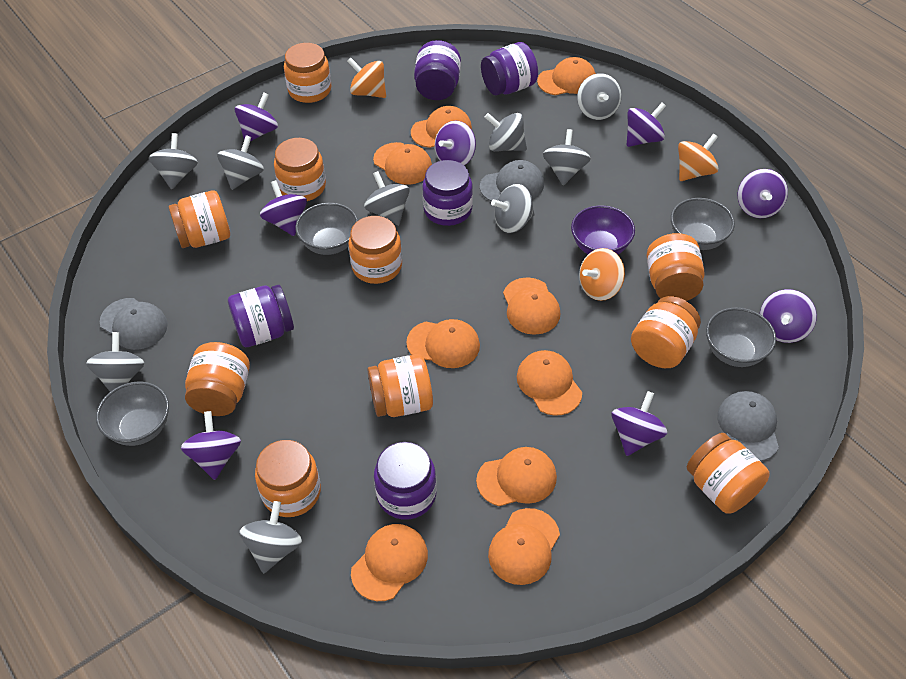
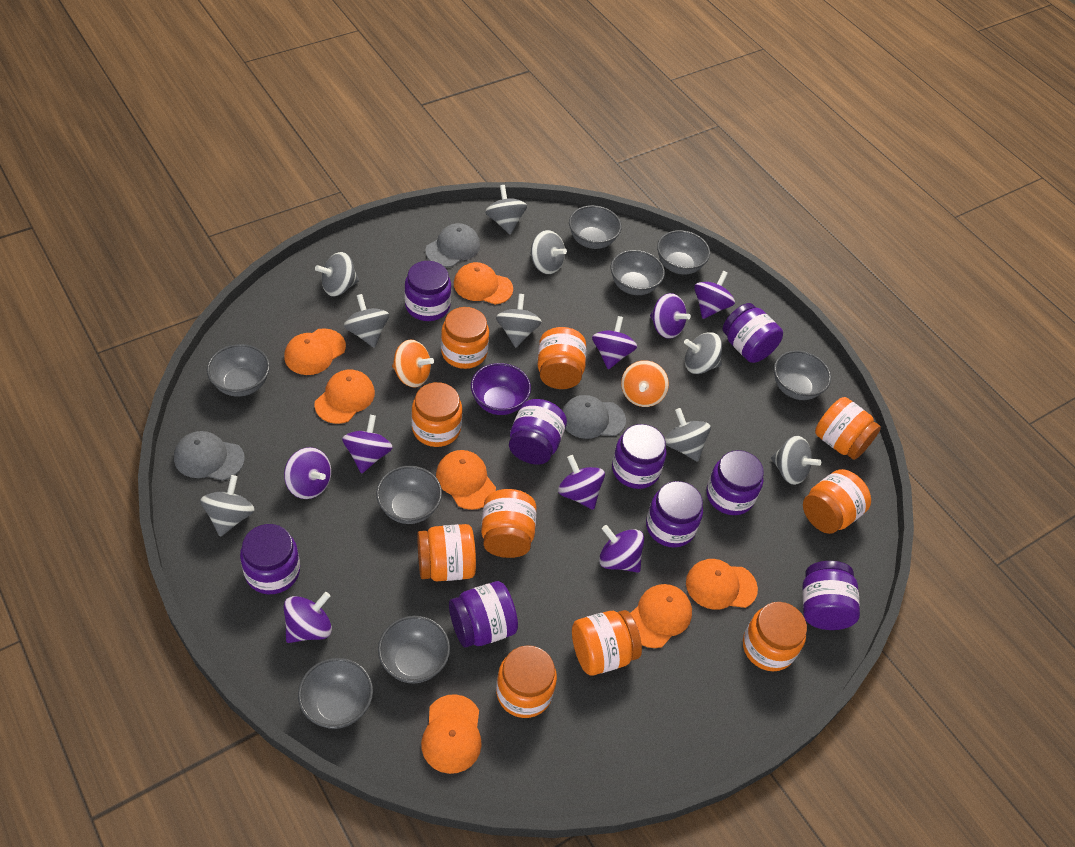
grey bowl: [96,382,169,446] [295,203,358,255] [671,198,735,250] [706,307,776,367] = 4 -> [207,344,270,397] [298,658,373,729] [376,466,442,524] [378,616,450,683] [569,205,622,249] [611,250,665,295] [657,230,710,275] [774,350,831,400] = 8
orange cap: [351,524,428,601] [373,142,432,185] [406,319,480,368] [411,106,472,148] [476,447,557,506] [488,508,560,585] [503,277,560,335] [517,350,582,416] [537,57,596,95] = 9 -> [284,328,346,375] [314,370,375,424] [421,694,482,774] [436,450,496,510] [454,262,513,305] [630,584,692,648] [686,559,758,610] = 7
orange spinning top: [347,58,386,98] [579,248,625,301] [678,134,719,181] = 3 -> [392,340,434,387] [621,360,669,407] = 2
purple jar: [228,285,294,347] [374,442,437,519] [414,40,461,100] [422,160,473,226] [481,42,538,96] = 5 -> [240,524,300,594] [405,261,451,321] [449,581,518,648] [509,399,567,465] [612,424,666,489] [646,481,703,548] [706,450,764,515] [723,303,783,363] [802,561,860,630] = 9

